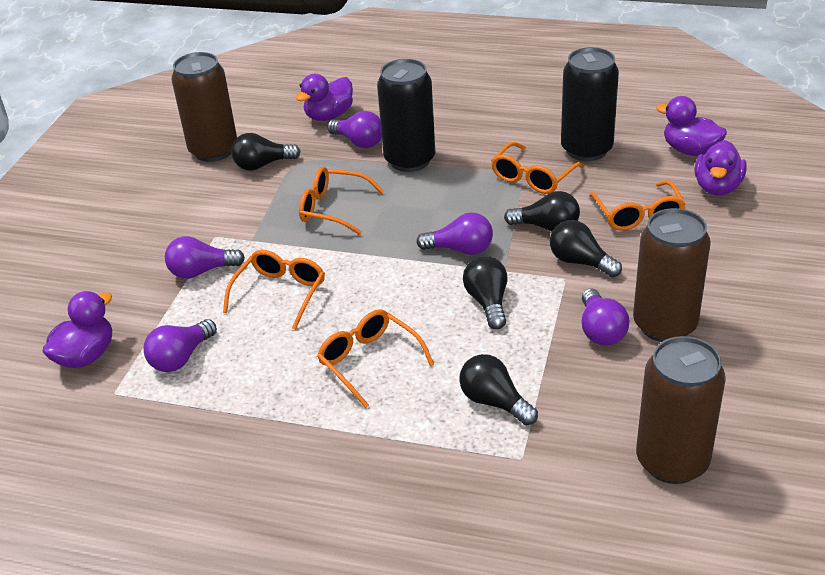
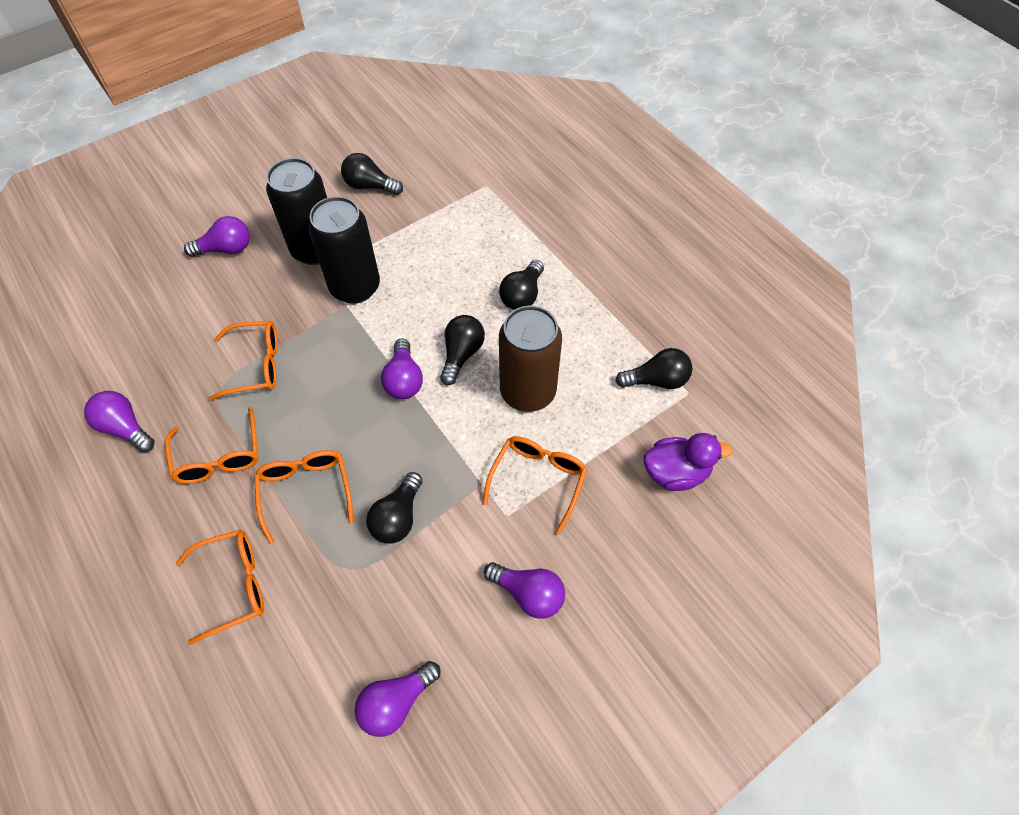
brown can: [171,52,237,162] [633,208,711,342] [636,336,726,484] = 3 -> [499,306,562,412] = 1
purple duck: [43,291,112,368] [296,74,353,121] [656,96,727,156] [695,140,747,195] = 4 -> [644,433,733,491] = 1

